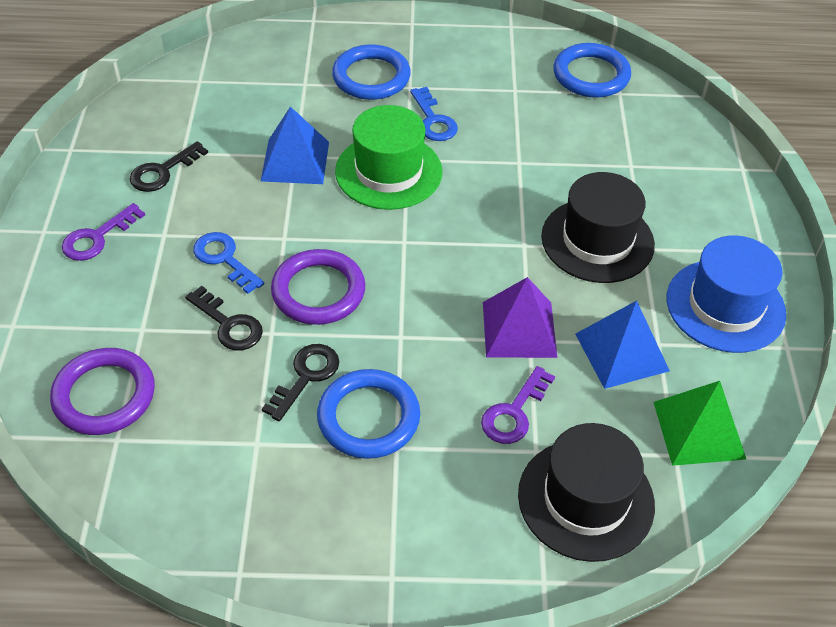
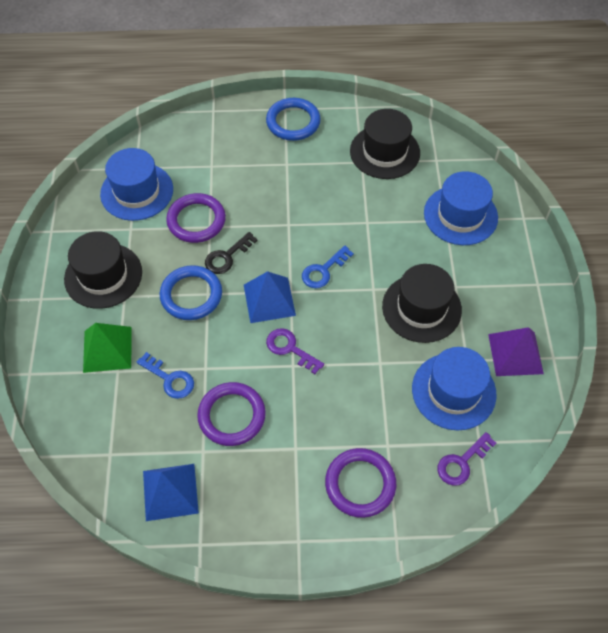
black hat: [518,423,655,562] [541,172,655,283] = 2 -> [64,231,142,309] [350,109,420,179] [382,264,462,343] = 3
black key: [130,141,208,192] [185,286,263,351] [262,344,339,421] = 3 -> [205,232,258,274] = 1
blue hat: [667,235,786,353] = 1 -> [100,148,173,221] [412,347,496,430] [424,171,498,245] = 3
blue ring: [317,369,420,459] [332,44,411,100] [553,43,631,98] = 3 -> [160,265,222,320] [266,98,321,141] = 2
green hat: [335,105,443,210] = 1 -> none = 0
purple ring: [50,348,155,435] [271,249,365,325] = 2 -> [166,193,226,243] [197,382,266,446] [325,448,396,518] = 3

